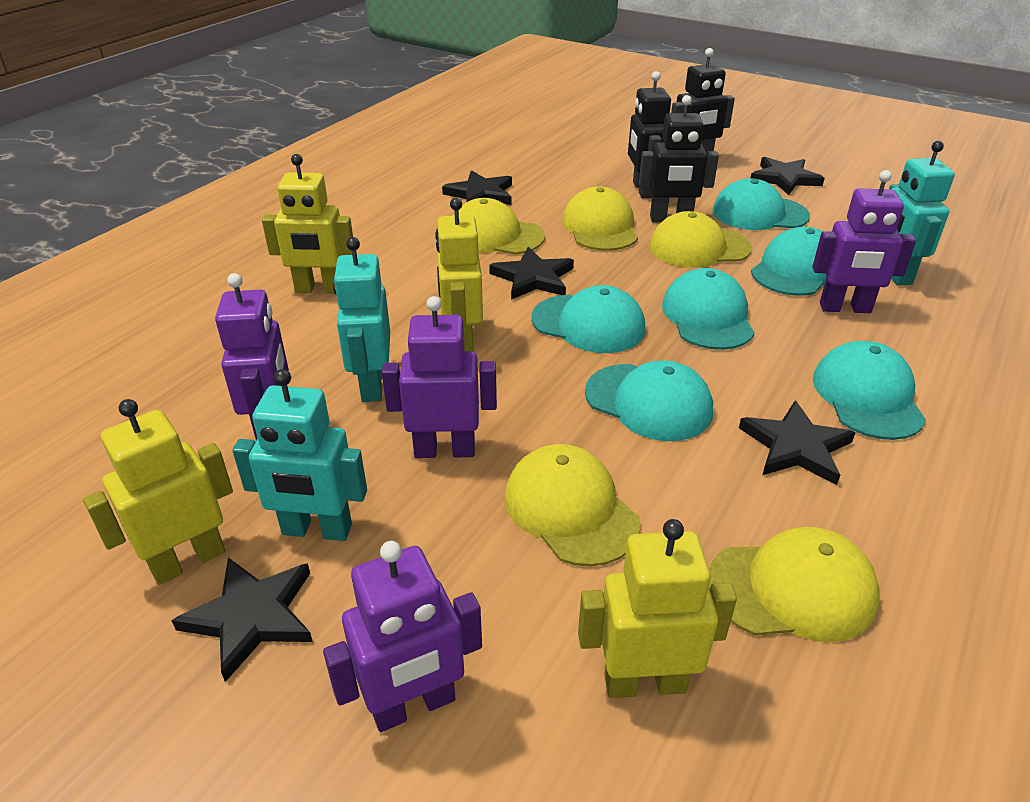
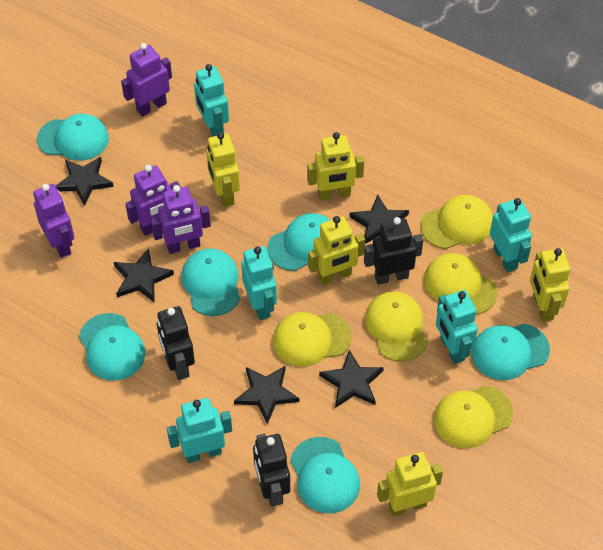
turquoise robot: [232,369,367,541] [333,237,390,402] [889,141,955,286] = 3 -> [167,398,232,463] [194,64,229,137] [241,246,277,320] [436,290,478,364] [490,198,532,272] = 5
yellow robot: [83,399,233,585] [262,154,353,294] [435,198,483,352] [578,519,737,698] = 4 -> [206,132,240,207] [307,132,364,201] [308,216,365,285] [377,452,443,516] [530,248,570,322] = 5

